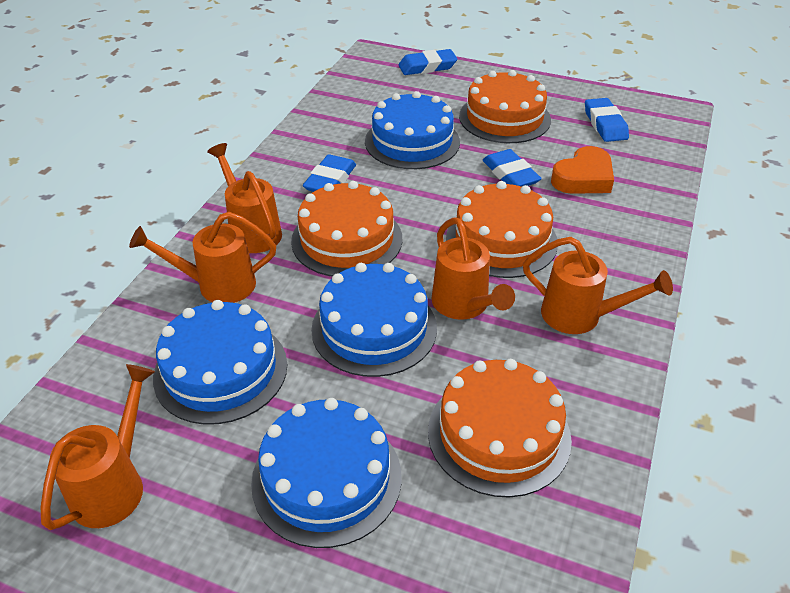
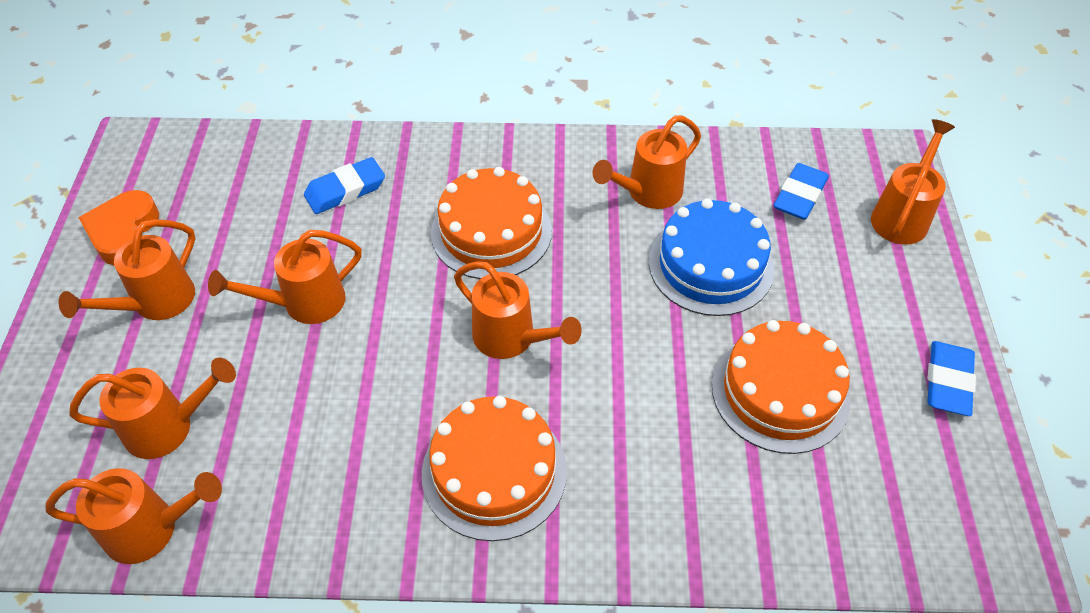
blue cake: [153,300,287,425] [251,398,402,548] [311,263,437,377] [365,91,460,169] = 4 -> [649,198,774,316] = 1
blue eraser: [303,154,356,192] [398,49,457,75] [483,149,542,187] [585,98,629,142] = 4 -> [304,157,385,214] [774,163,829,220] [927,341,976,416] = 3
orange cake: [291,181,402,277] [428,359,572,498] [446,181,558,278] [459,70,551,143] = 4 -> [422,396,567,541] [431,167,552,279] [712,320,851,454] = 3
orange watering can: [41,364,155,530] [129,212,276,303] [207,143,282,253] [432,217,515,320] [523,237,673,334] = 5 -> [45,468,222,564] [58,219,195,320] [69,358,236,459] [208,230,362,324] [454,261,582,359] [593,115,701,209] [871,119,955,245] = 7

